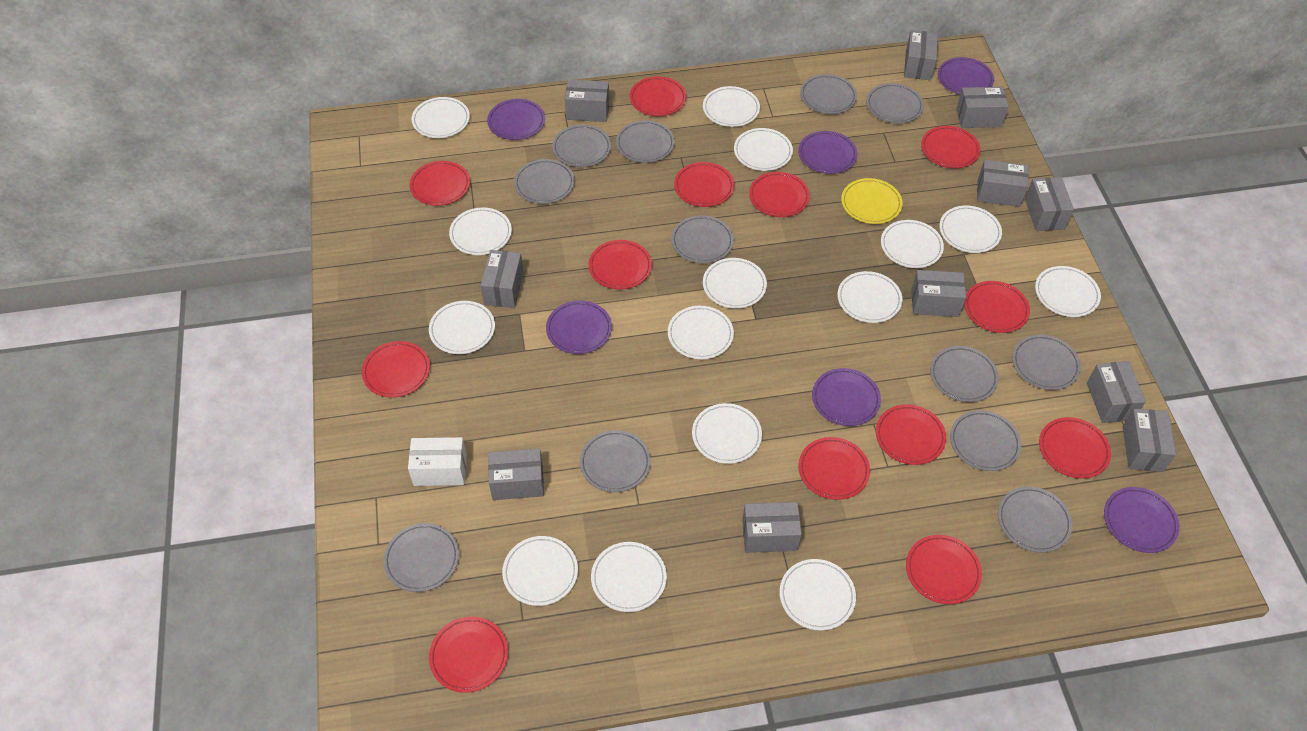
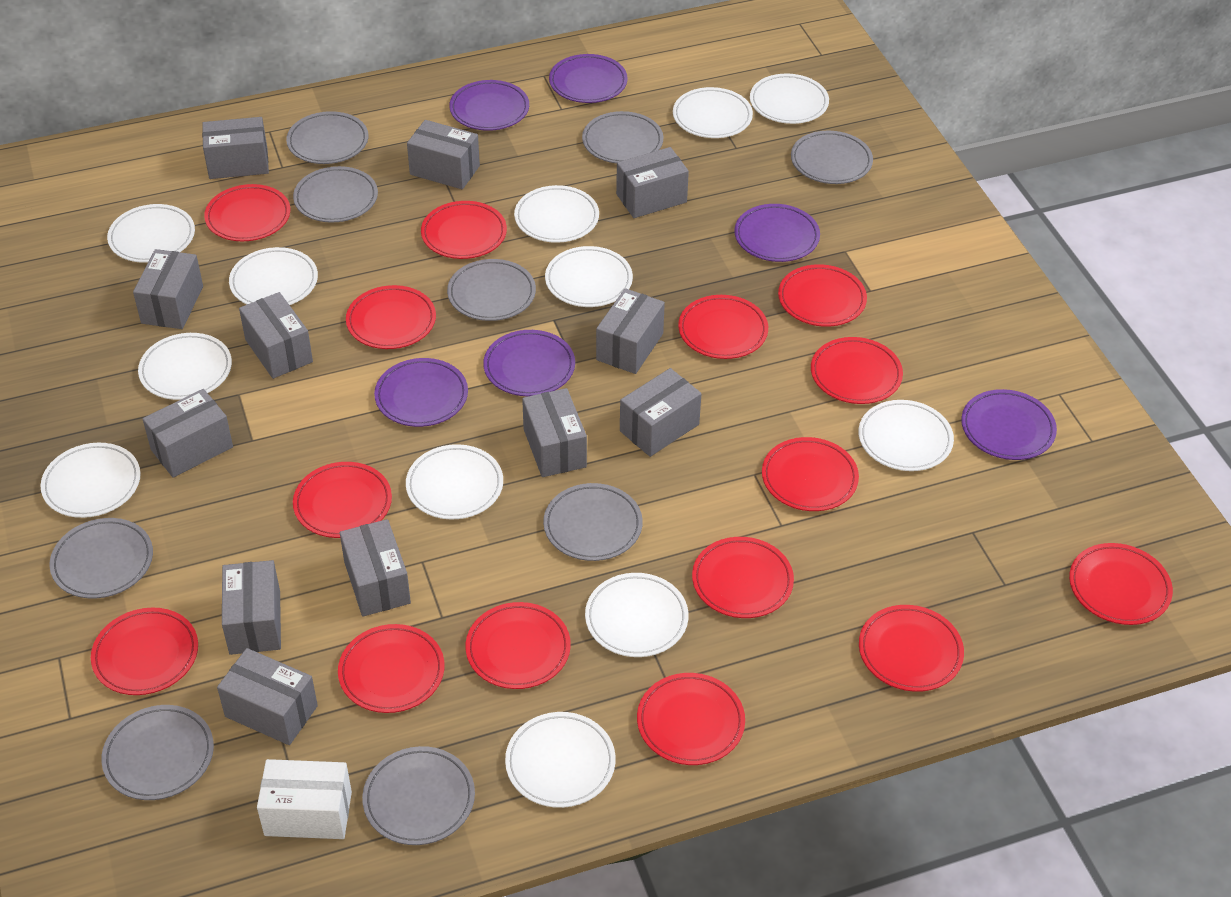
grey box: [481,250,524,308] [488,448,544,500] [565,79,609,122] [742,502,802,553] [904,30,938,80] [911,270,966,317] [956,87,1009,128] [977,160,1029,207] [1025,177,1074,231] [1087,361,1146,423] [1123,409,1176,472] = 11 -> [133,249,203,329] [143,389,233,478] [202,117,269,179] [217,648,318,745] [222,560,281,655] [239,292,313,379] [340,519,411,617] [407,120,480,189] [522,388,587,477] [596,288,665,374] [616,147,689,218] [620,368,701,457] = 12
grey plate: [383,523,459,592] [514,159,575,204] [552,124,611,167] [580,430,651,492] [616,120,675,163] [671,215,734,264] [800,74,857,114] [866,83,924,124] [930,346,999,402] [950,410,1021,471] [998,486,1072,553] [1012,335,1081,390] = 12 -> [50,518,153,599] [101,705,214,800] [286,111,368,164] [293,166,378,222] [362,746,475,845] [447,259,536,321] [543,483,643,561] [582,111,663,164] [791,131,873,184] = 9
red plate: [362,341,430,397] [409,161,470,206] [429,617,508,693] [588,240,652,289] [630,76,686,116] [674,162,734,207] [749,172,810,217] [798,437,870,500] [876,404,946,465] [906,535,982,604] [921,126,981,168] [964,281,1030,333] [1039,417,1111,479] = 13 -> [91,608,198,695] [204,184,290,241] [293,462,392,538] [338,624,444,713] [346,285,436,349] [421,201,507,259] [465,602,571,689] [637,673,745,765] [678,295,768,359] [692,537,794,618] [762,437,859,511] [778,264,867,327] [811,337,903,404] [859,605,964,692] [1069,543,1173,625] = 15
white plate: [412,97,470,138] [429,301,495,354] [449,207,512,255] [502,536,578,606] [591,542,667,612] [668,306,734,359] [692,403,762,464] [703,86,760,127] [703,258,767,309] [734,128,793,171] [780,559,856,631] [837,271,902,323] [881,220,944,268] [939,206,1002,253] [1035,266,1101,317] = 15 -> [40,443,141,518] [107,204,195,263] [138,333,232,400] [229,247,318,305] [406,444,503,519] [505,712,616,808] [514,185,599,243] [545,246,633,307] [585,573,688,657] [673,87,753,138] [750,74,829,124] [858,400,954,471] = 12
yellow plate: [841,178,903,224] = 1 -> none = 0

